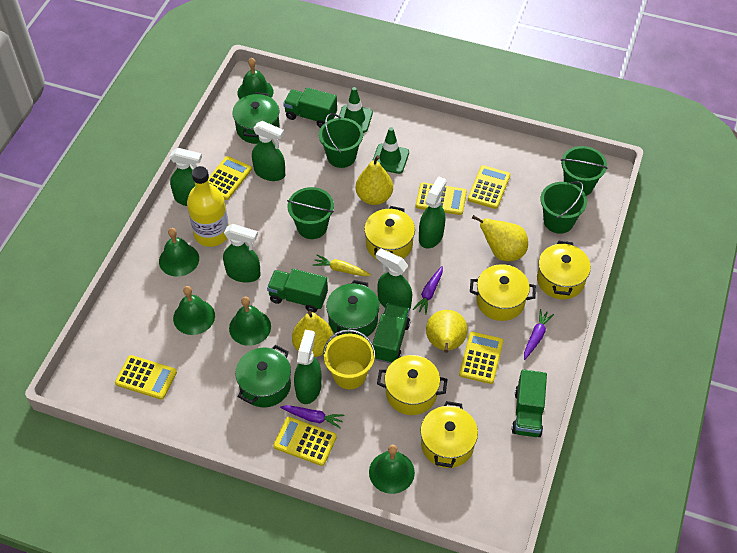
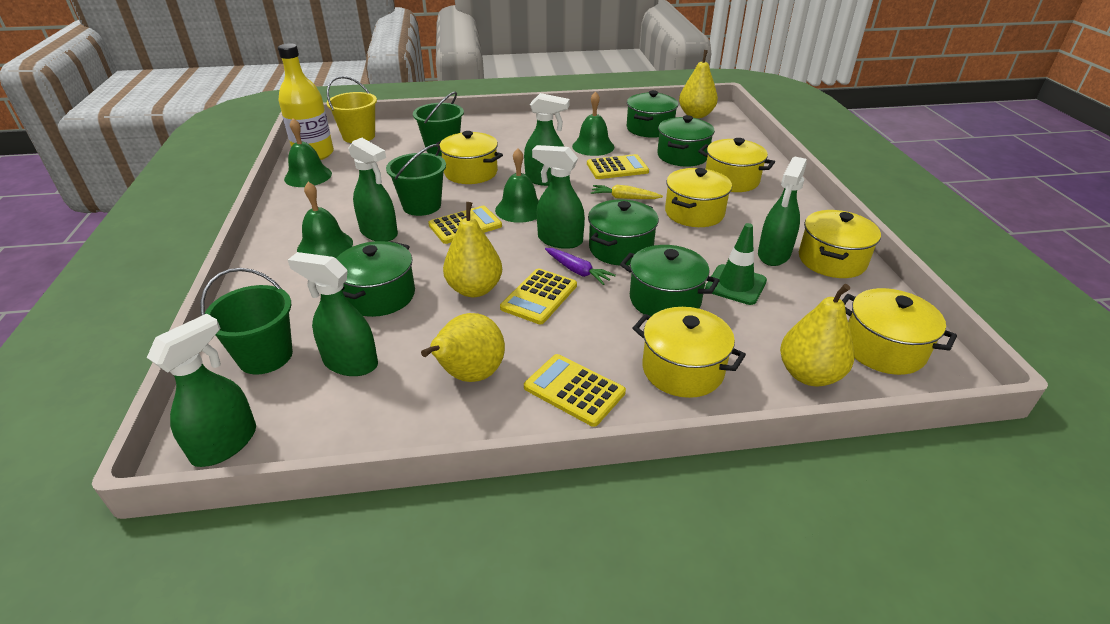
green bell: [159,228,199,277] [173,286,215,335] [229,297,271,346] [238,58,273,99] [369,445,415,494] = 5 -> [284,118,332,187] [297,182,353,258] [495,148,539,223] [572,91,614,156] = 4
green bucket: [287,187,334,239] [319,113,363,168] [540,181,587,234] [561,146,608,196] = 4 -> [200,268,293,374] [386,144,446,216] [413,92,464,156] = 3
green pot: [232,92,280,144] [235,345,291,407] [326,280,380,338] = 3 -> [336,241,415,317] [588,199,659,265] [620,245,720,316] [627,90,678,138] [657,115,715,167] = 5
green traffic cone: [339,87,373,133] [372,127,409,174] = 2 -> [705,223,767,305] = 1
green truck: [267,269,328,313] [283,88,337,128] [373,303,410,364] [512,370,547,437] = 4 -> none = 0
purple carrot: [280,405,344,428] [413,266,443,315] [524,309,554,360] = 3 -> [545,248,616,285] = 1
yellow calculator: [115,355,177,400] [208,156,252,200] [273,417,337,466] [416,182,467,215] [459,332,503,384] [468,165,511,209] = 6 -> [428,206,502,244] [500,268,577,324] [524,354,626,427] [587,154,649,179] = 4
yellow pot: [364,206,415,261] [377,355,448,415] [420,401,478,468] [470,264,536,321] [537,241,591,299] = 5 -> [436,131,503,184] [633,307,746,398] [665,168,732,227] [698,138,775,192] [799,210,881,278] [842,288,957,375] = 6

